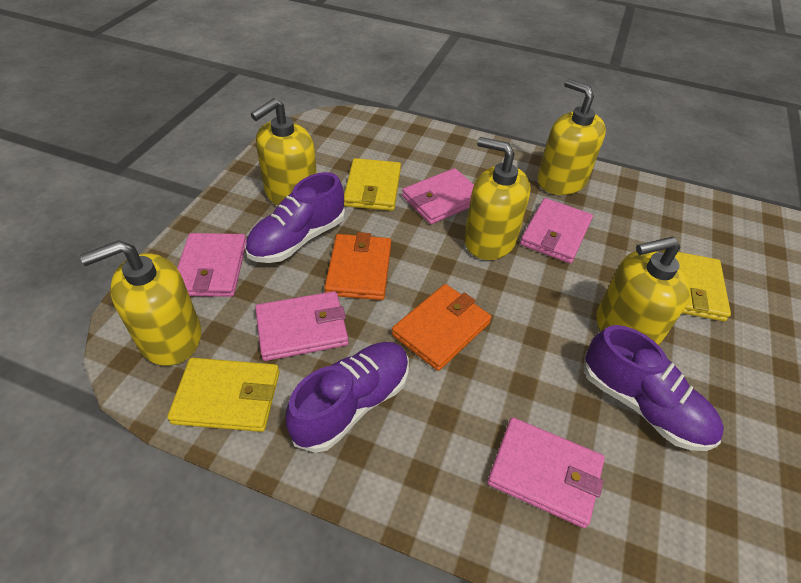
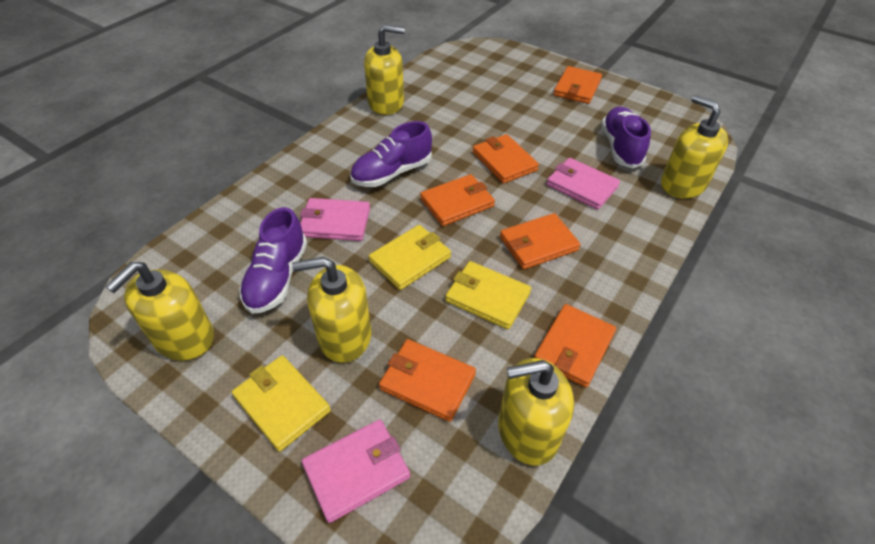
orange wallet: [324,232,391,300] [392,284,492,371] = 2 -> [379,339,476,422] [420,174,495,226] [473,134,539,184] [500,213,581,269] [534,304,616,388] [553,66,602,104] = 6
pink wallet: [177,233,247,297] [255,291,348,361] [402,168,474,224] [487,417,605,528] [520,198,593,264] = 5 -> [300,198,370,241] [302,419,410,523] [547,158,620,210] = 3

